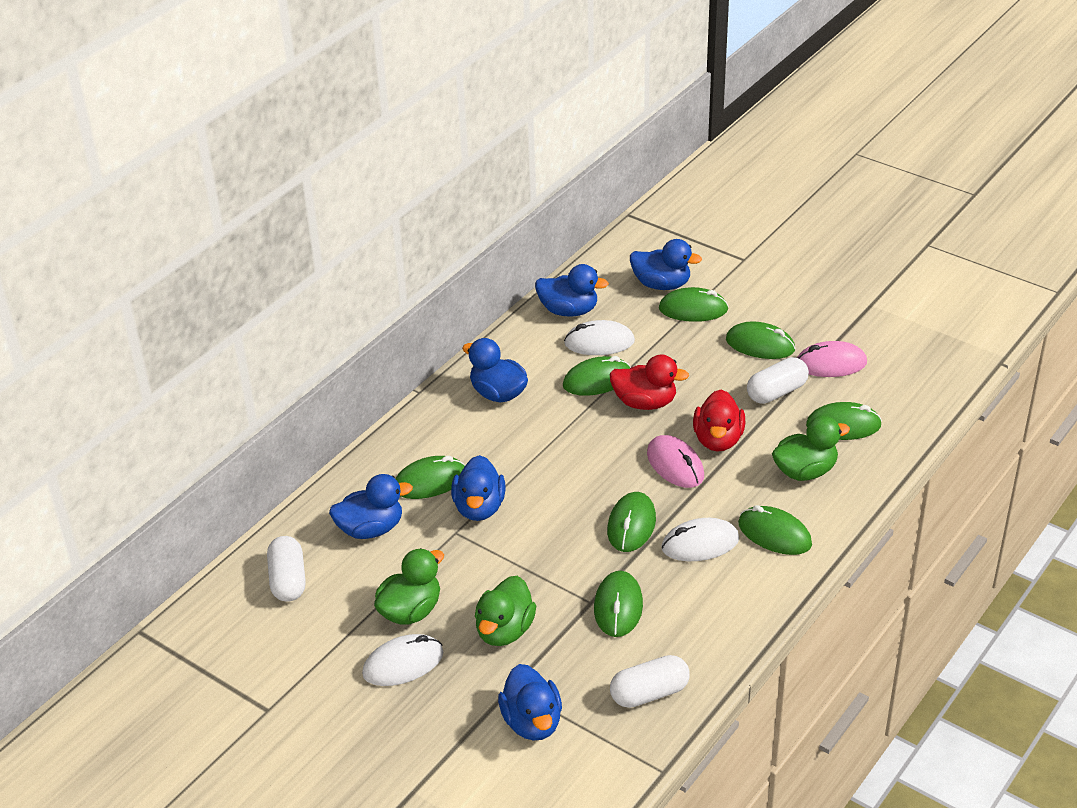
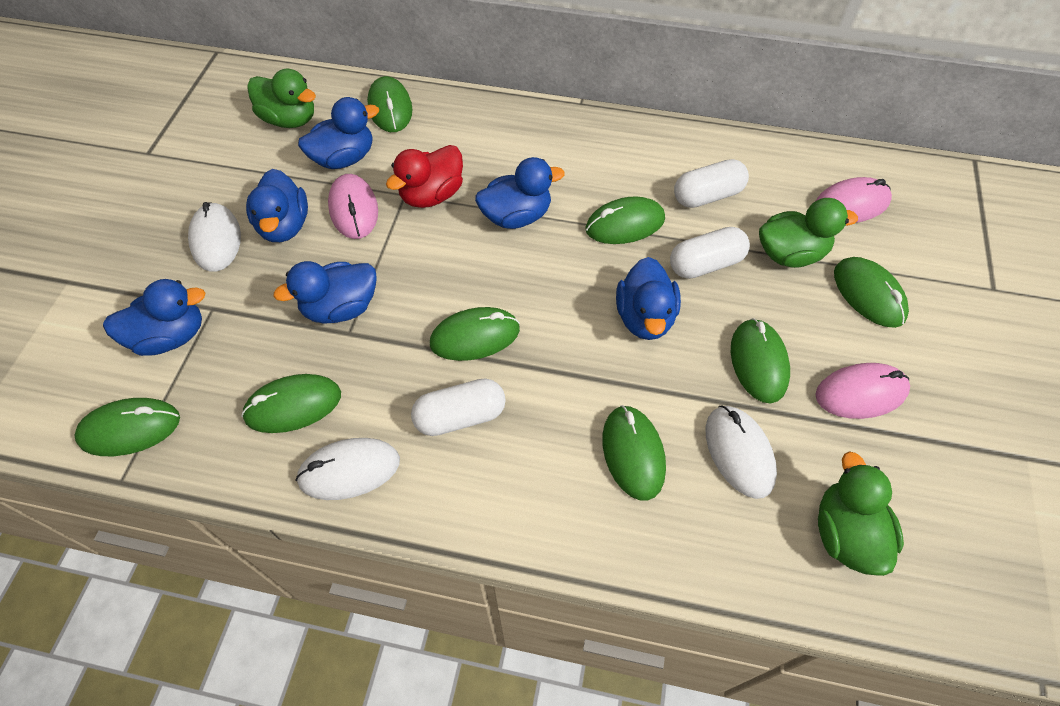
pink mouse: [647,435,704,488] [797,341,867,377] = 2 -> [328,174,378,239] [815,363,910,419] [816,177,892,223] = 3
red duck: [610,354,689,410] [693,389,745,452] = 2 -> [386,145,463,208] = 1

